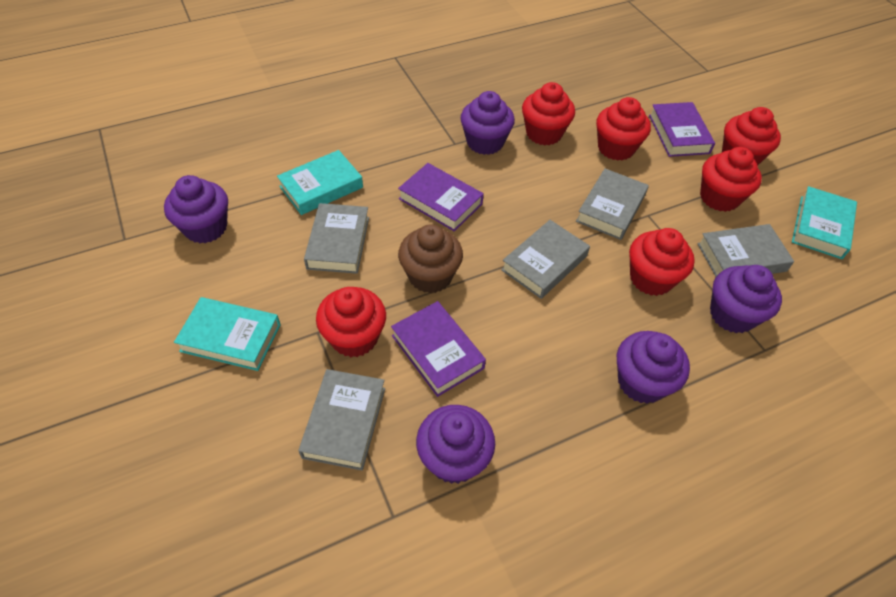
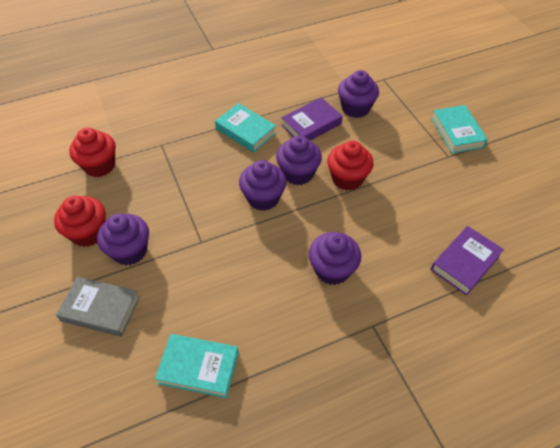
brown cupcake: [398,225,463,293] = 1 -> none = 0
grey book: [298,369,385,471] [304,203,369,274] [501,220,590,299] [576,169,649,240] [697,224,794,276] = 5 -> [56,277,140,337] = 1
purple book: [391,301,486,397] [398,163,484,232] [649,102,715,157] = 3 -> [281,97,343,141] [430,226,504,296] = 2
red cupcake: [316,287,386,357] [522,82,575,145] [596,97,651,161] [629,228,695,296] [700,147,762,212] [722,107,781,165] = 6 -> [54,195,106,247] [69,128,116,177] [327,141,374,191] = 3

